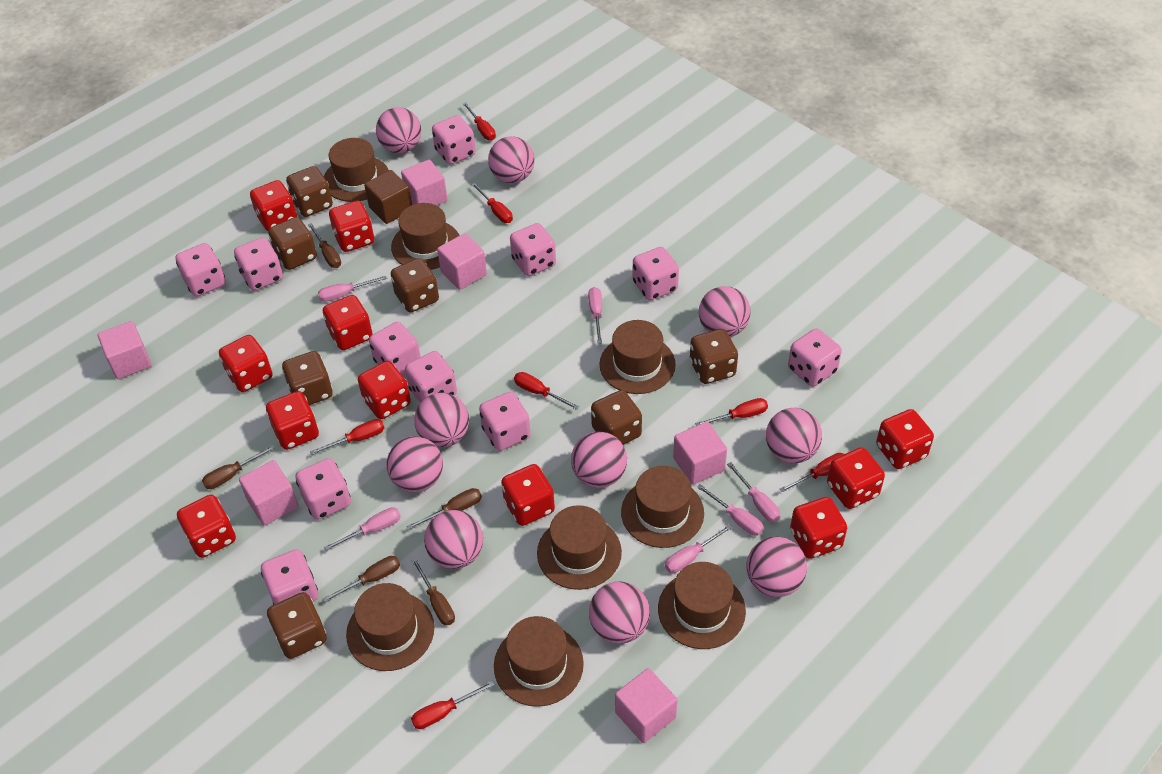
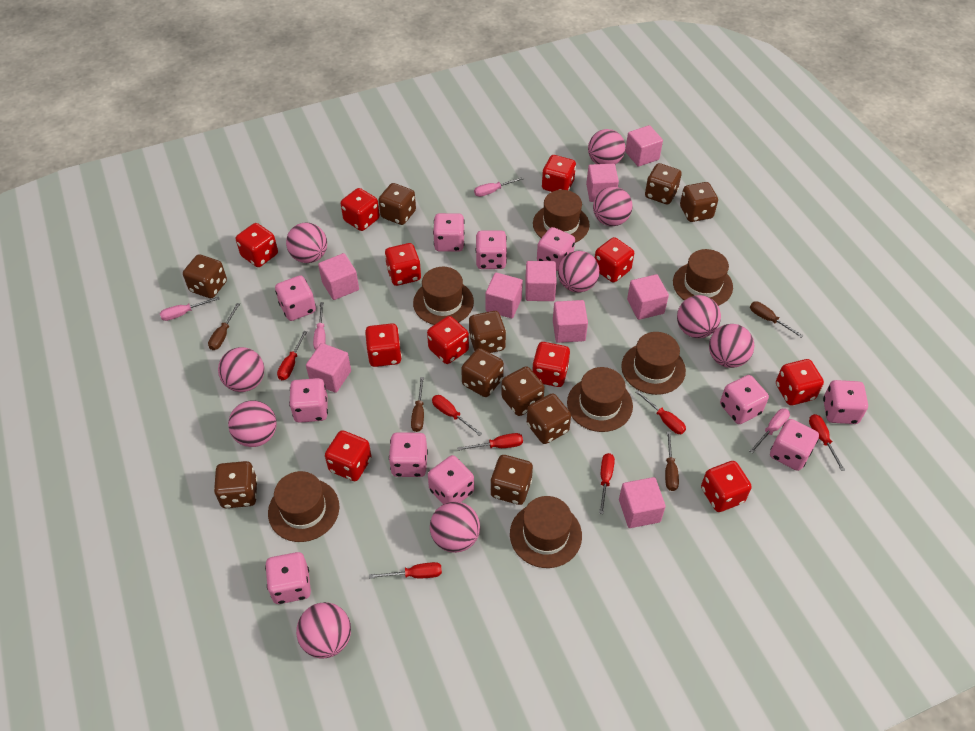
brown cube: [364,170,412,224] = 1 -> none = 0
brown dice: [267,592,327,659] [268,217,317,270] [282,351,333,405] [286,166,333,217] [391,258,439,313] [591,390,642,445] [690,329,738,384] = 7 -> [183,254,227,298] [214,461,257,508] [379,183,416,225] [461,348,504,397] [469,311,506,353] [490,455,533,505] [501,366,545,416] [527,393,571,444] [645,163,682,204] [680,182,718,222] = 10
brown hat: [324,138,389,202] [346,583,434,671] [391,203,460,270] [494,616,584,707] [537,505,622,590] [599,320,676,394] [621,466,704,548] [658,562,746,649] = 8 -> [268,471,339,542] [413,267,474,325] [510,496,582,568] [533,190,590,243] [567,367,633,432] [621,332,686,395] [673,249,733,306] = 7
brown screwdriver: [202,445,275,489] [308,223,341,268] [323,556,400,603] [407,488,482,530] [411,558,455,625] = 5 -> [208,303,240,350] [411,377,424,432] [665,431,679,491] [750,301,804,338] = 4
pink cube: [98,321,152,379] [239,460,298,525] [401,160,448,206] [437,233,487,290] [615,668,677,743] [673,422,727,485] = 6 -> [306,343,351,393] [318,253,359,300] [485,273,523,318] [525,261,557,301] [553,300,588,343] [586,164,619,202] [619,477,666,528] [625,125,663,167] [627,274,669,320] = 9
pink screwdriver: [318,276,387,302] [324,507,401,551] [588,287,602,344] [665,524,733,573] [697,484,764,536] [727,462,780,522] = 6 -> [160,296,220,321] [313,302,326,350] [474,177,524,197] [750,408,790,453] = 4

